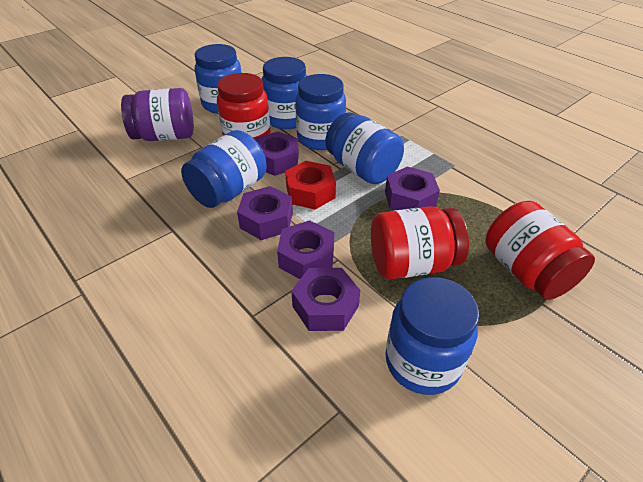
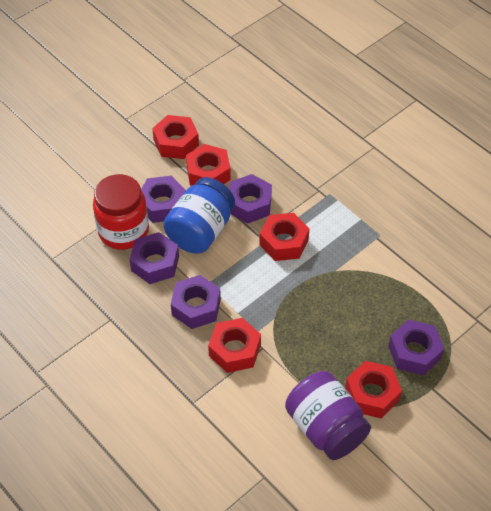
blue jar: [181,130,267,208] [195,44,241,114] [262,57,307,129] [295,74,346,150] [325,112,404,184] [385,277,479,395] = 6 -> [163,177,235,254] = 1
red jar: [217,73,271,139] [371,206,469,279] [485,201,595,300] = 3 -> [93,174,149,250] = 1
red nut: [285,161,336,210] = 1 -> [152,115,199,159] [186,144,231,186] [208,318,261,373] [259,213,310,261] [345,361,402,418] = 5

